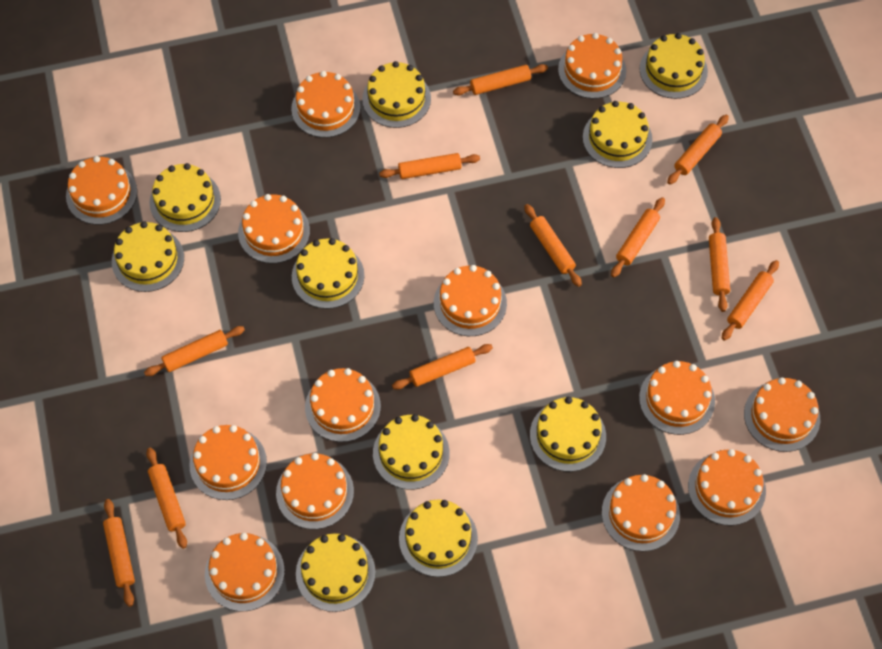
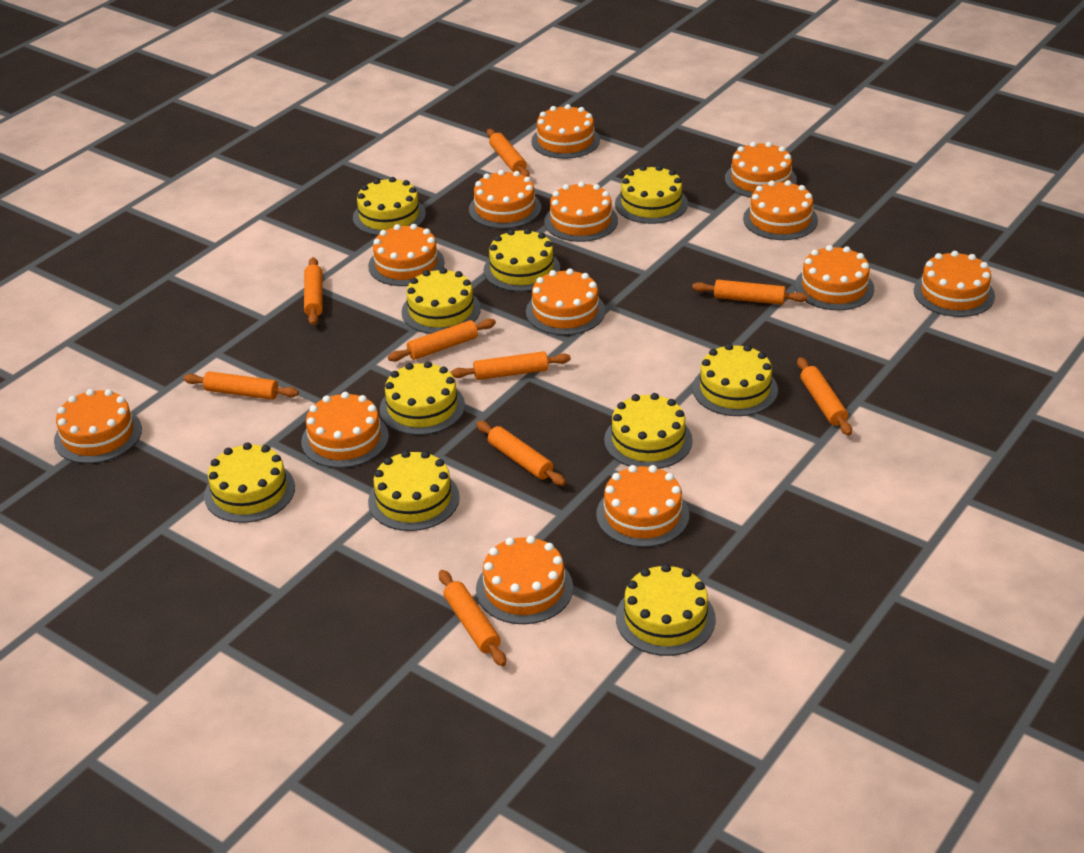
orange rolling pin: [103,499,135,607] [144,326,245,376] [146,448,187,549] [379,153,480,179] [392,344,493,389] [453,64,548,95] [524,204,582,287] [611,197,665,277] [667,115,729,185] [709,217,730,312] [722,260,779,341] = 11 -> [183,371,299,400] [304,257,323,325] [388,319,496,362] [439,570,506,666] [451,351,571,380] [476,421,566,486] [487,129,530,177] [692,280,808,305] [797,357,852,436] = 9

